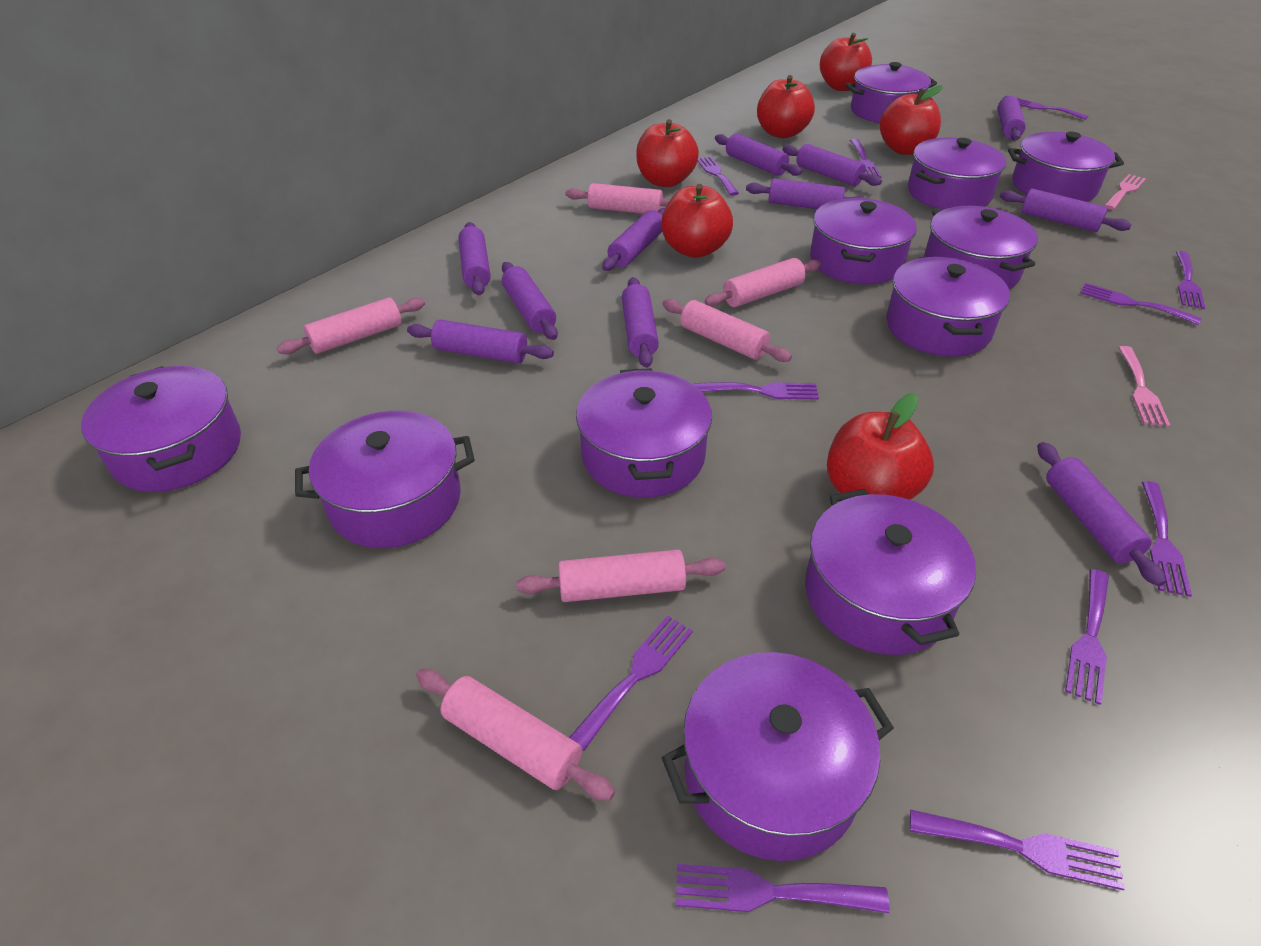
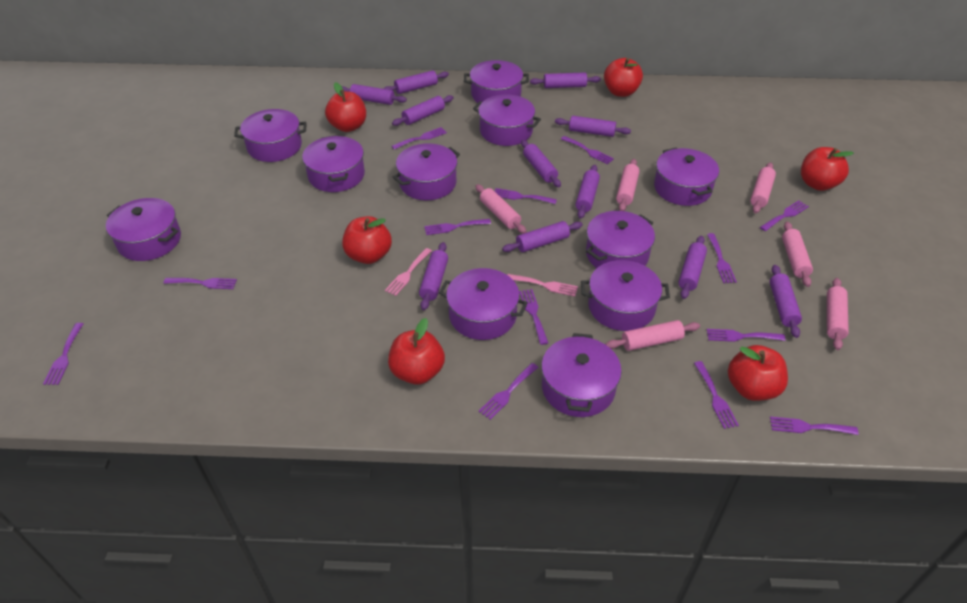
purple fork: [569,615,693,751] [676,864,890,913] [694,382,819,400] [698,156,739,196] [850,139,882,178] [910,809,1125,890] [1017,98,1088,120] [1065,569,1109,705] [1080,283,1202,325] [1142,481,1192,597] [1176,251,1205,309] = 11 -> [43,323,83,385] [164,278,237,289] [392,127,447,150] [424,219,491,235] [479,363,539,420] [495,188,557,204] [519,289,548,345] [561,136,614,165] [694,361,739,429] [707,233,737,283] [707,329,786,342] [760,200,809,231] [770,417,859,435] = 13

